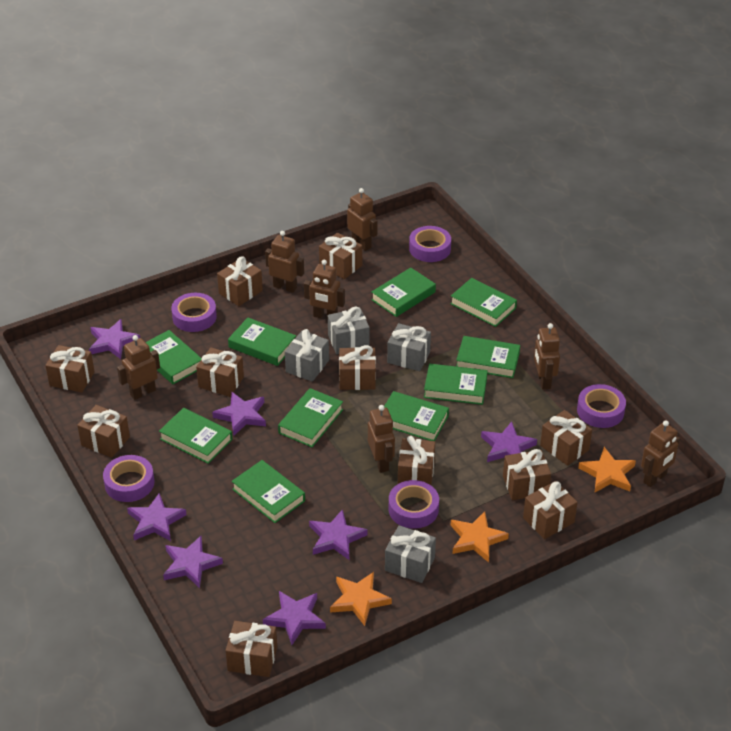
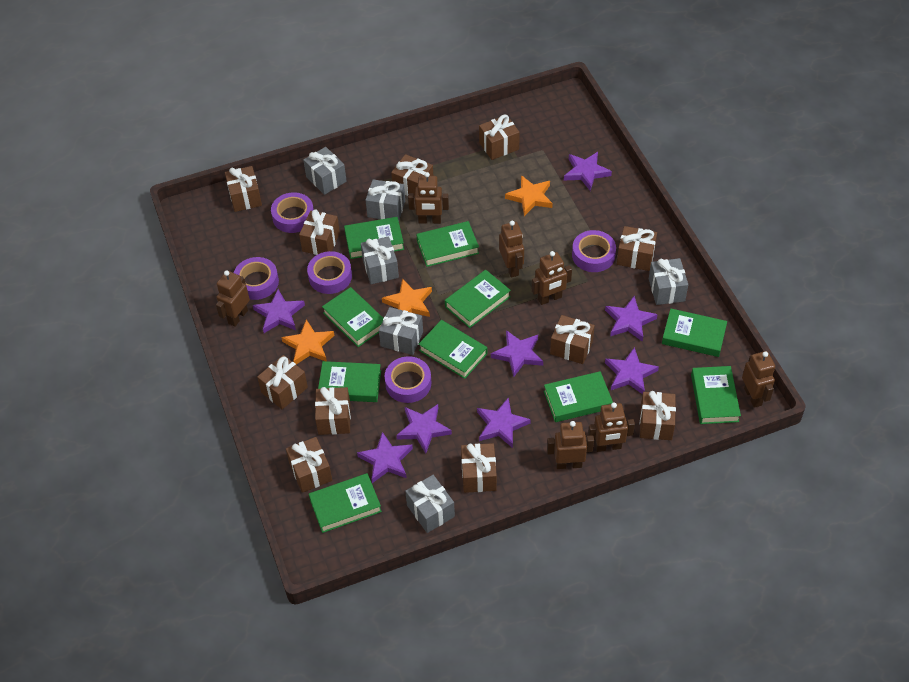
grey gift: [285,329,329,382] [328,307,370,354] [385,525,436,583] [387,323,431,371] = 4 -> [303,147,347,195] [361,236,399,284] [365,179,405,221] [379,307,423,355] [405,475,455,533] [649,258,688,305] = 6
purple star: [89,319,140,359] [127,493,187,541] [163,536,223,588] [212,392,266,435] [263,591,326,645] [309,509,368,560] [481,421,537,462] = 7 -> [253,289,305,333] [357,432,413,483] [396,404,452,454] [477,398,531,448] [491,330,543,377] [564,152,612,191] [605,296,658,342] [605,347,659,394] = 8

